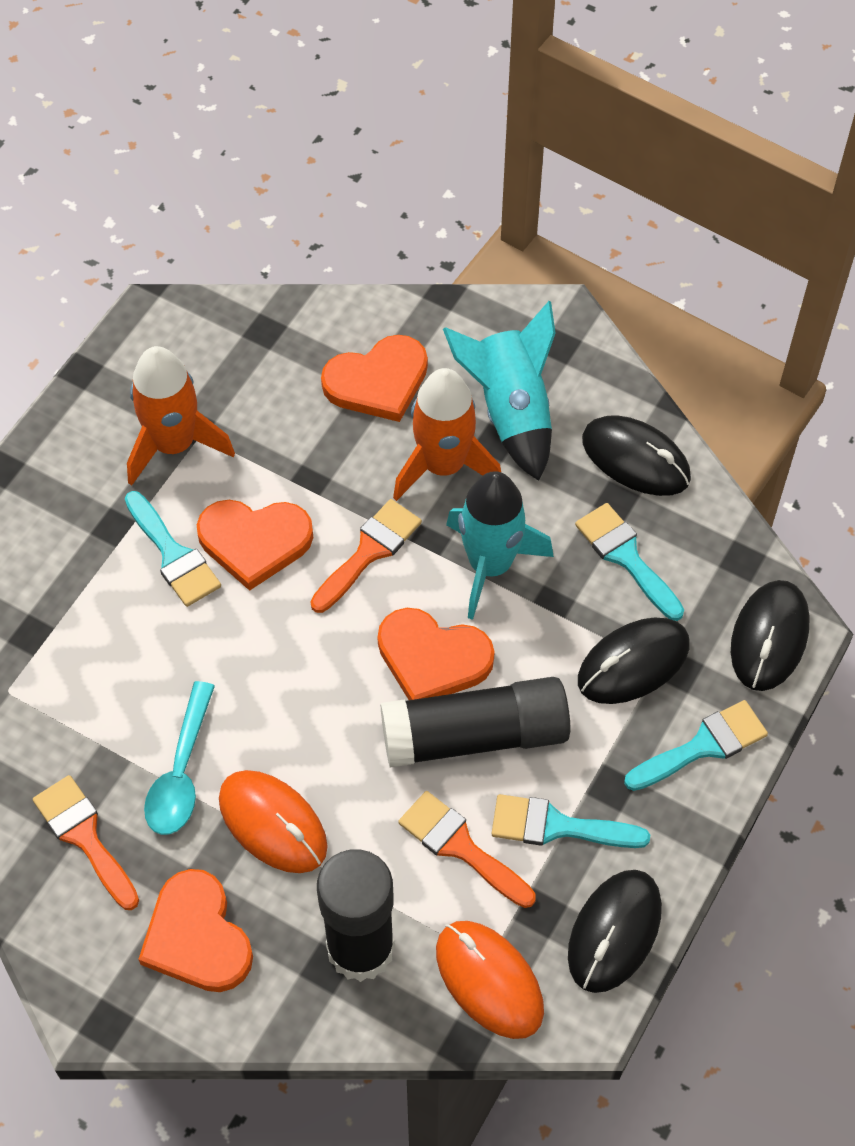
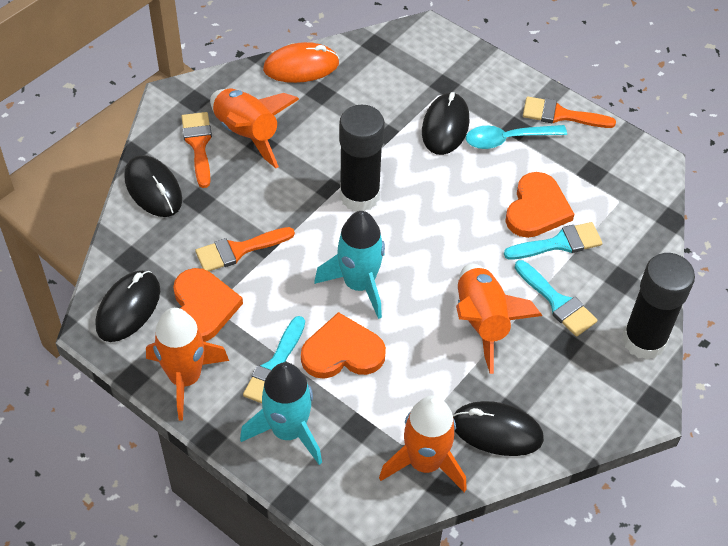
orange heart: [138,869,253,992] [197,500,313,591] [321,335,428,422] [377,608,495,700] = 4 -> [173,268,243,342] [301,312,386,379] [505,172,574,238] = 3
orange mouse: [219,770,328,873] [436,921,544,1039] = 2 -> [263,42,339,83] = 1
orange rocket: [127,346,235,486] [393,368,501,501] = 2 -> [146,308,229,421] [210,89,299,168] [379,395,467,492] [456,264,542,374] = 4
turquoise brush: [125,491,221,607] [491,794,650,848] [575,503,684,621] [624,700,768,791] = 4 -> [243,316,305,403] [504,222,602,260] [515,260,598,337] = 3

